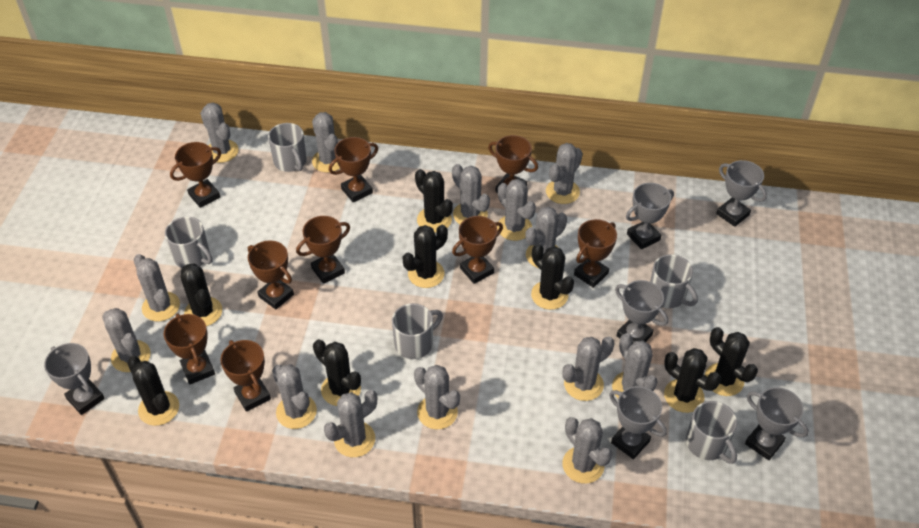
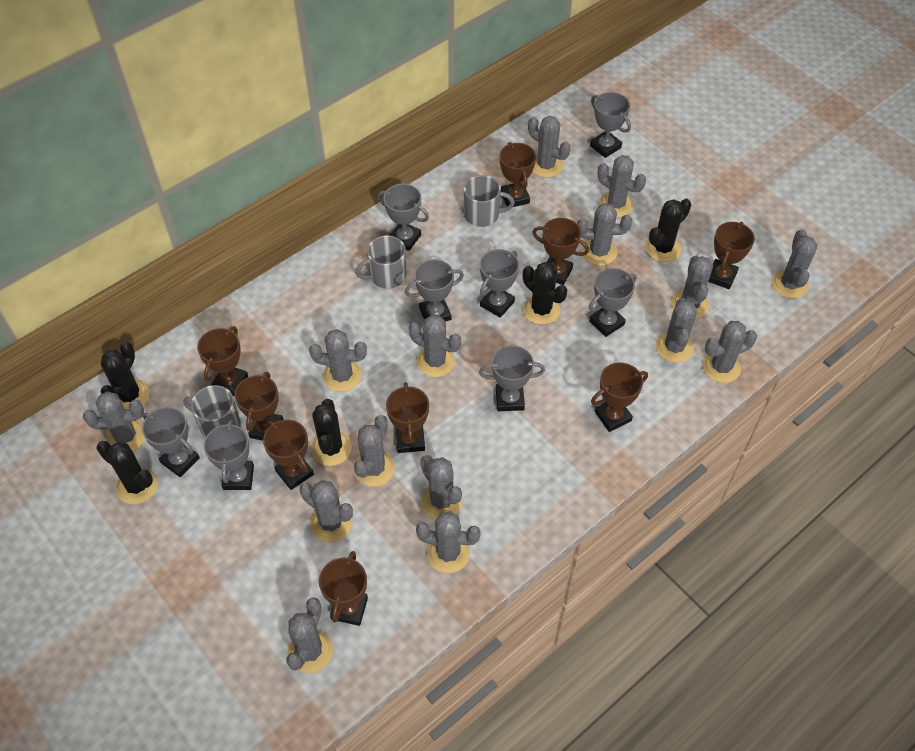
black cactus: [127,356,179,426] [181,264,222,326] [313,339,361,406] [403,225,448,288] [415,169,453,233] [531,244,574,310] [664,348,721,413] [705,327,758,396] = 8 -> [96,441,158,504] [101,341,149,409] [311,399,352,466] [523,262,567,325] [645,199,691,262] = 5
grey cactus: [102,308,151,372] [133,254,180,321] [200,102,239,163] [272,364,317,429] [312,112,340,173] [324,390,377,457] [414,365,460,430] [452,164,490,224] [497,179,536,241] [525,207,567,268] [546,143,583,204] [562,417,612,484] [563,337,614,401] [612,333,658,398] = 14 -> [83,391,145,451] [286,597,333,674] [300,480,353,542] [309,329,367,392] [354,415,395,487] [409,315,461,377] [416,511,481,573] [420,455,462,519] [528,116,571,178] [577,203,632,266] [598,155,646,217] [655,298,697,363] [672,256,713,319] [702,321,757,383] [772,229,818,299] = 15
grey mug: [165,217,213,268] [268,123,307,172] [392,303,443,359] [650,254,698,308] [686,401,737,464] = 5 -> [183,385,240,438] [355,235,407,289] [464,175,515,227] = 3
grey trophy: [44,343,105,415] [609,386,667,459] [615,280,668,344] [626,183,674,249] [716,160,767,227] [745,387,809,460] = 6 -> [142,407,200,477] [204,419,254,490] [377,184,429,251] [405,259,464,322] [479,345,545,411] [480,249,519,318] [589,268,637,337] [590,92,631,158] = 8

